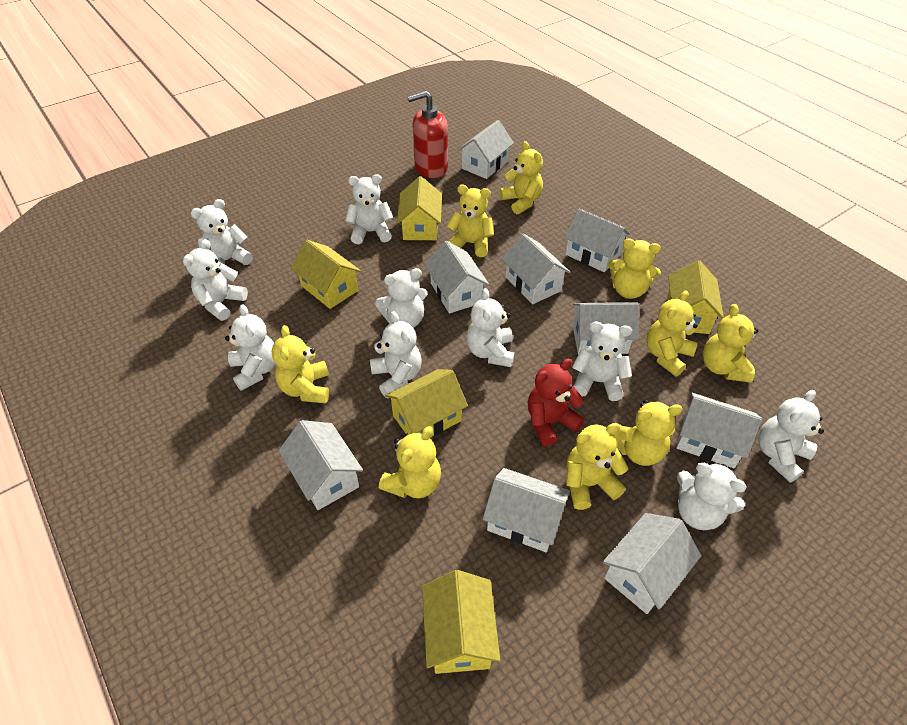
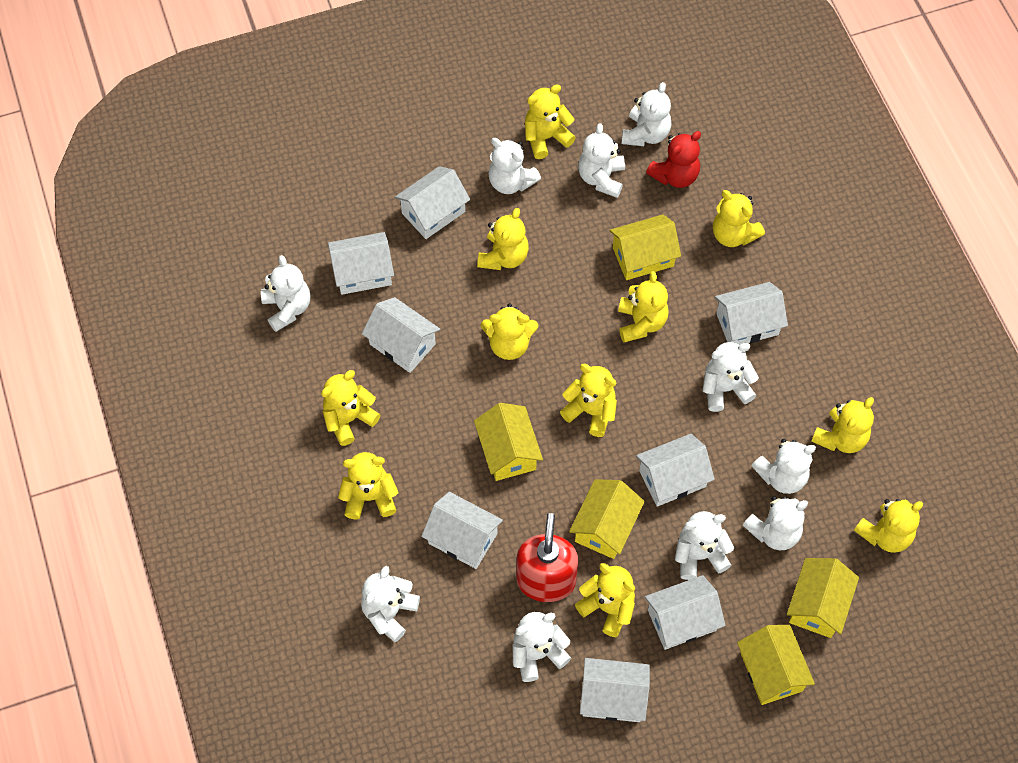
white house: [279,420,363,510] [425,241,489,313] [458,120,514,179] [483,468,570,552] [502,233,570,304] [564,208,630,272] [573,302,639,354] [603,513,701,614] [676,393,762,468] = 9 -> [328,232,394,295] [362,297,440,373] [395,166,470,239] [421,492,503,569] [580,658,650,722] [636,434,715,507] [645,575,726,650] [715,282,788,345] = 8
yellow teddy bear: [272,325,329,403] [379,426,441,498] [446,185,494,257] [500,141,543,214] [566,423,628,510] [608,238,661,299] [614,400,683,466] [647,290,698,376] [703,304,759,383] = 9 -> [321,370,381,446] [338,452,398,520] [477,208,529,270] [481,304,538,360] [525,84,576,159] [560,364,617,437] [575,563,635,637] [618,271,669,342] [713,190,765,247] [811,397,874,453] [854,499,923,553] = 11

